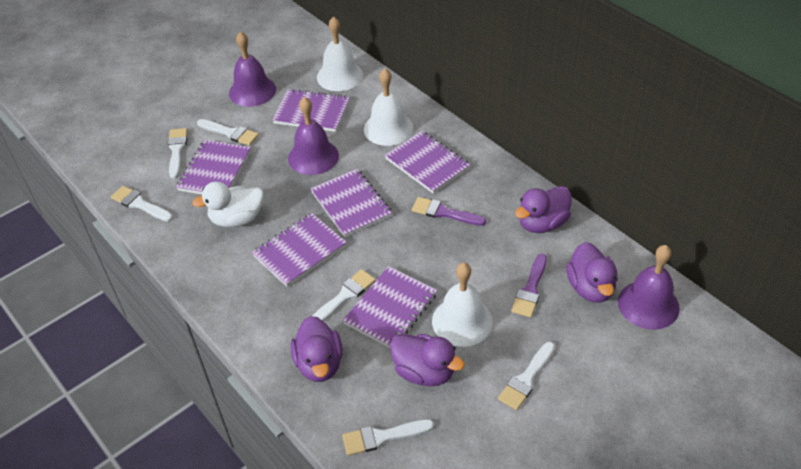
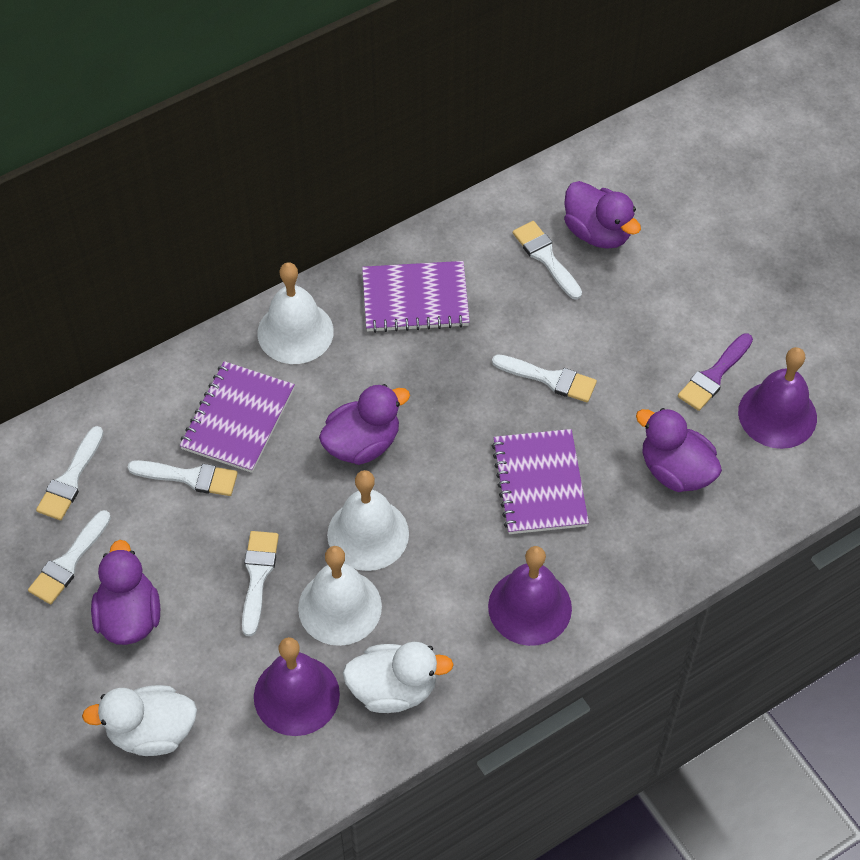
purple brush: [412,197,486,226] [511,254,547,317] = 2 -> [678,333,753,411] = 1
purple notebook: [176,140,251,194] [252,213,347,287] [273,89,350,132] [311,169,392,237] [343,266,437,348] [385,131,471,194] = 6 -> [180,361,295,473] [362,261,470,333] [492,429,589,534] = 3
white duck: [192,182,263,227] = 1 -> [82,685,197,756] [343,642,454,713] = 2

